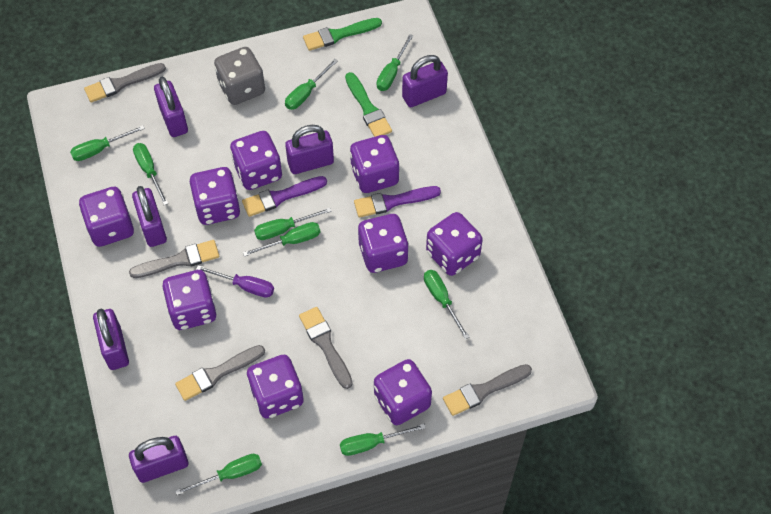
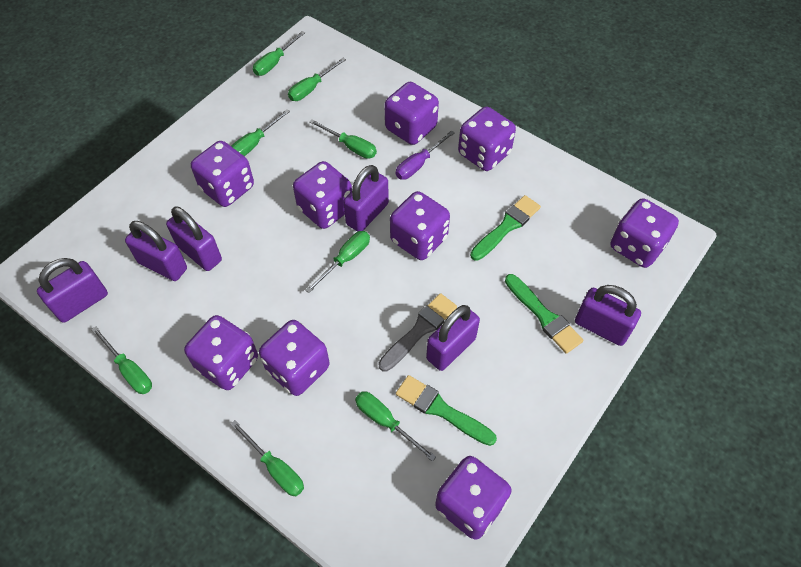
green brush: [303,18,382,51] [345,72,392,137] = 2 -> [396,375,497,446] [470,195,541,261] [505,274,583,354] = 3
green screwdriver: [70,125,145,161] [133,143,168,205] [175,454,262,495] [243,222,320,257] [254,208,332,240] [285,59,338,110] [340,424,426,456] [377,34,413,91] [424,270,470,339] = 9 -> [91,327,152,394] [231,109,290,156] [231,420,304,496] [253,31,305,76] [288,58,346,101] [305,231,370,293] [309,119,377,159] [355,391,436,462] = 8
grey brush: [84,63,166,103] [129,240,219,278] [175,345,265,401] [299,307,353,389] [443,364,532,416] = 5 -> [378,293,457,372] = 1
grey dice: [214,47,265,105] = 1 -> none = 0
purple brush: [242,176,327,217] [354,186,441,218] = 2 -> none = 0

